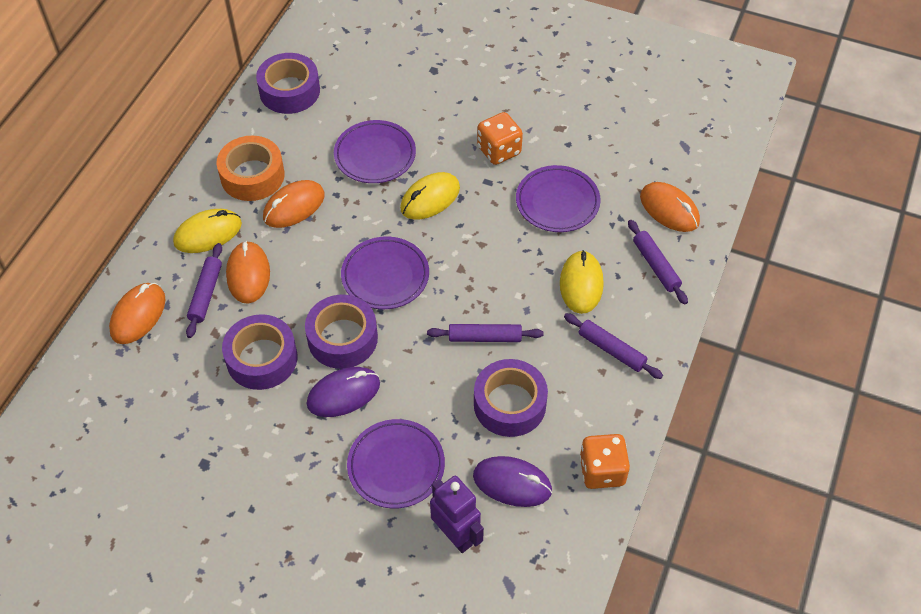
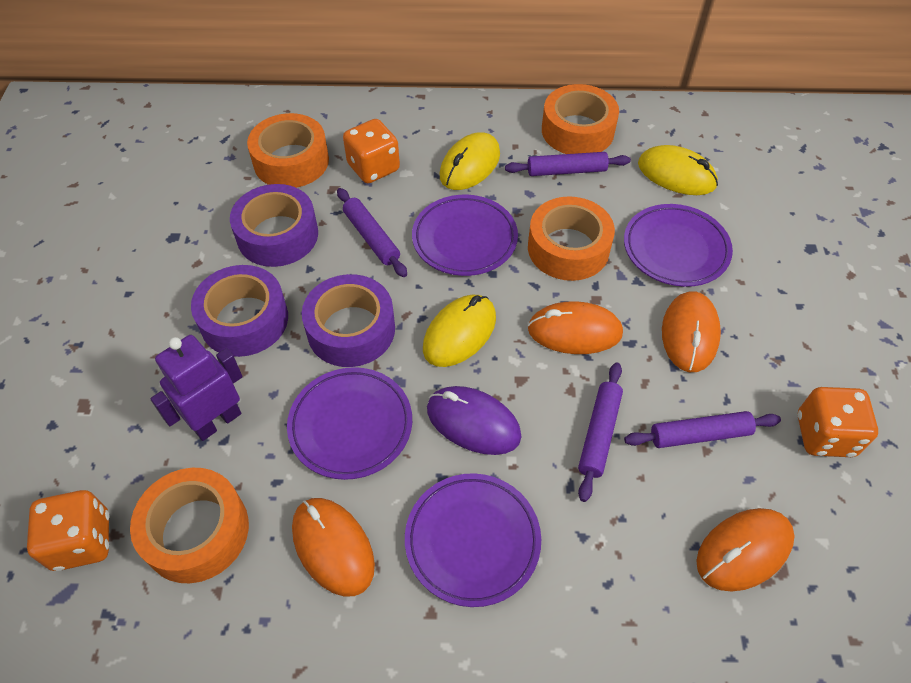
orange dice: [477,112,523,165] [580,434,630,489] = 2 -> [27,490,110,571] [343,119,400,183] [798,387,878,457] = 3
orange tape: [217,136,285,201] = 1 -> [130,468,249,583] [247,113,329,188] [528,196,615,281] [542,84,619,154] = 4
purple mouse: [307,367,380,417] [473,456,552,507] = 2 -> [427,386,521,455] = 1
purple tape: [222,314,297,390] [256,53,320,114] [305,295,378,369] [474,359,548,437] = 4 -> [191,265,288,357] [230,184,318,267] [302,274,395,367] = 3

